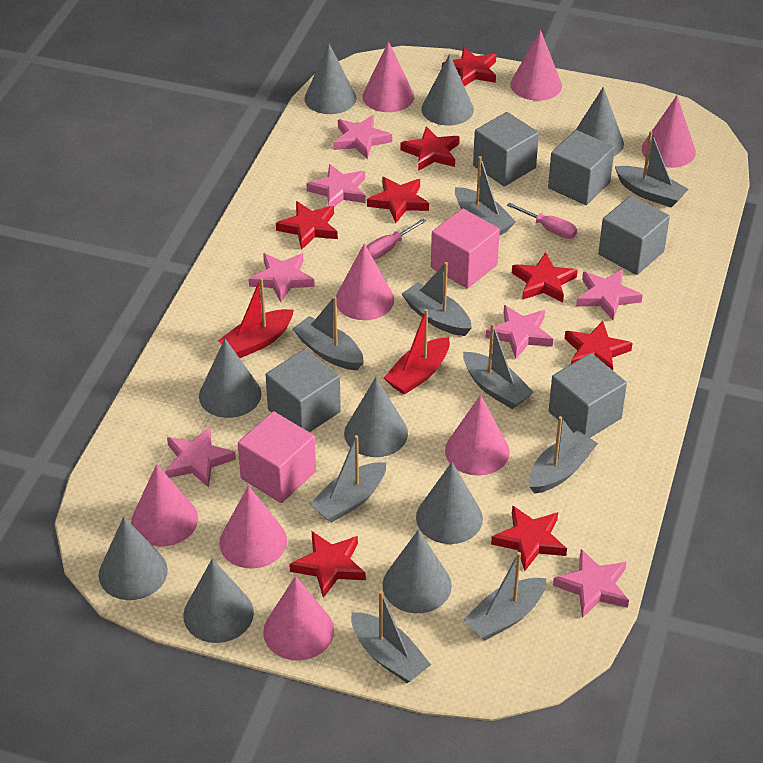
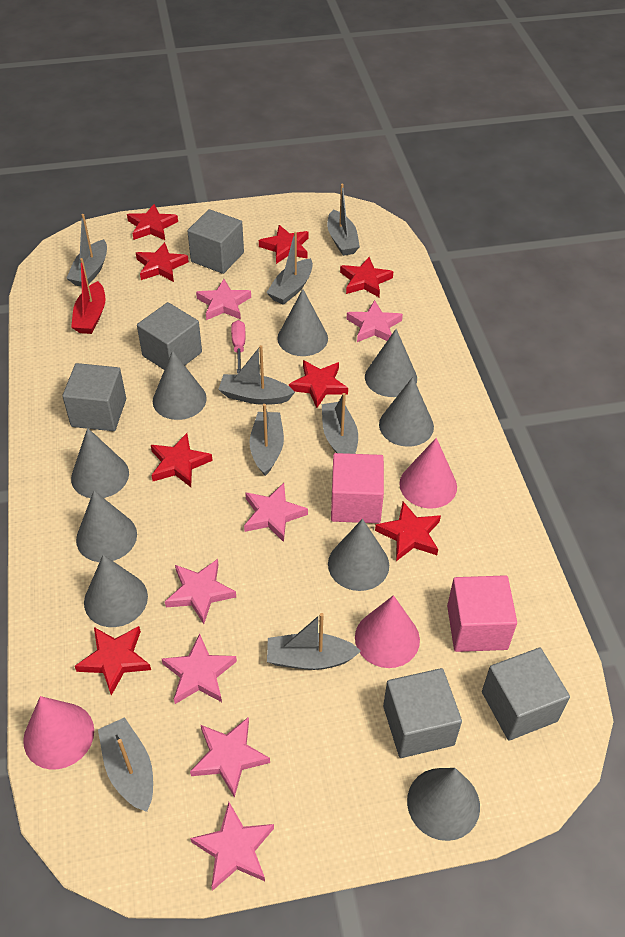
grey boat: [292,296,364,370] [309,435,386,523] [351,591,431,683] [402,262,472,336] [455,156,516,236] [463,323,534,409] [463,552,546,640] [529,416,598,494] [615,131,688,207] = 9 -> [66,214,107,287] [98,717,153,812] [218,345,295,405] [250,404,284,476] [266,232,313,305] [267,613,361,670] [322,393,358,454] [327,183,360,256] = 8
pink cone: [131,464,198,546] [219,486,287,569] [263,576,334,661] [336,243,394,320] [362,41,414,112] [445,395,510,476] [510,30,562,101] [642,95,696,168] = 8 -> [23,696,94,770] [355,595,420,668] [399,438,457,509] = 3
pink screwdriver: [366,219,426,260] [507,202,577,239] = 2 -> [231,320,246,374] = 1
red boat: [218,277,294,358] [384,309,450,395] = 2 -> [71,258,105,334] = 1

